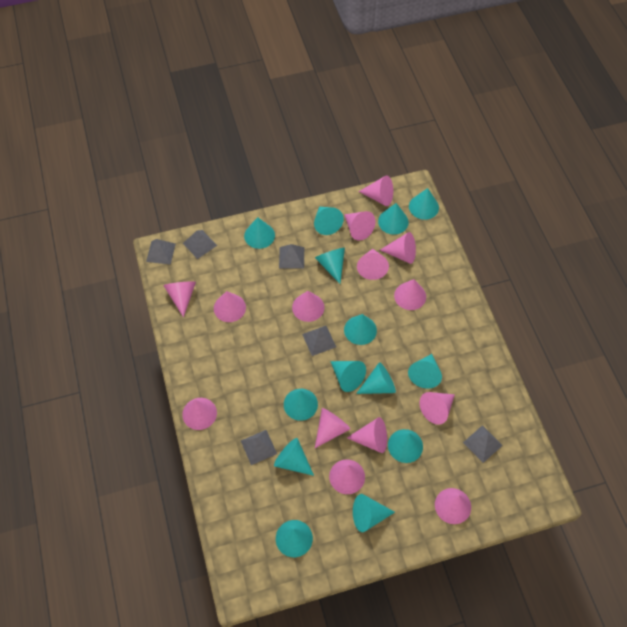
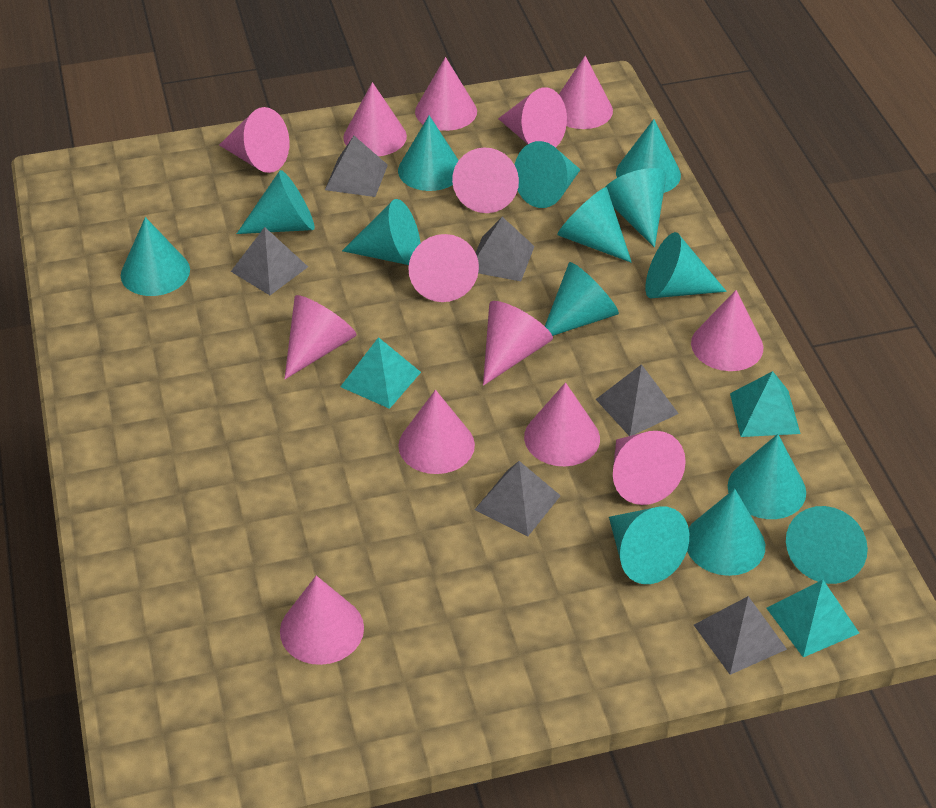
turquoise pyramid: none = 0 -> [340,337,421,409] [730,371,800,437] [766,580,859,657] = 3

